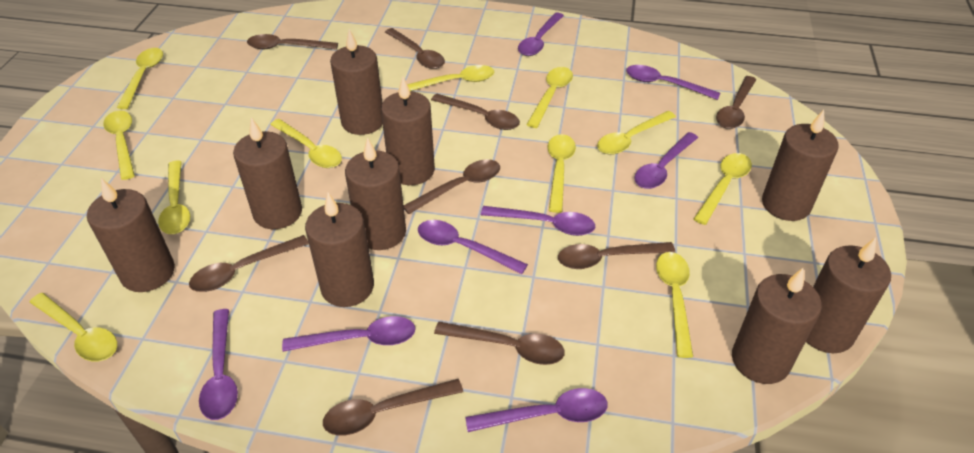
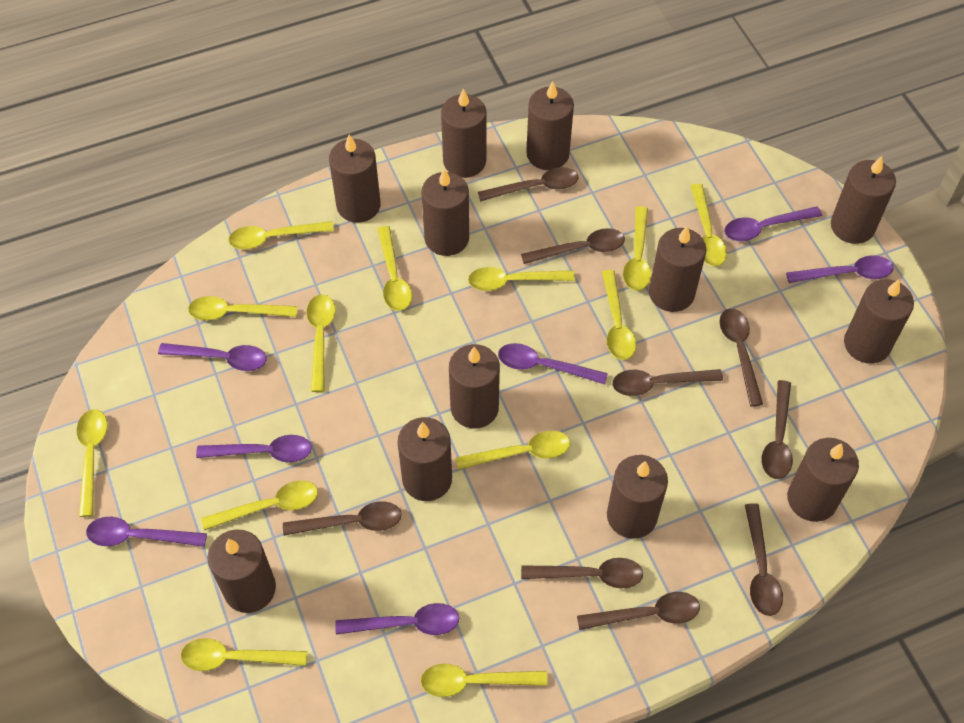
brown candle: [87,178,175,292] [233,117,302,229] [305,193,374,307] [330,29,383,135] [345,137,406,250] [381,77,435,185] [732,268,822,384] [762,110,839,221] [806,237,891,353] = 9 -> [208,529,276,613] [329,135,381,223] [397,417,452,501] [421,169,469,256] [441,88,487,178] [449,344,500,429] [526,81,574,170] [607,455,668,539] [649,226,706,312] [787,438,859,522] [831,156,896,244] [844,279,914,364] = 12
purple spoon: [199,309,238,420] [282,316,416,352] [418,220,528,274] [465,388,608,432] [481,206,595,236] [518,13,564,56] [626,65,720,100] [634,132,698,189] = 8 -> [86,517,207,547] [158,343,267,371] [196,435,312,462] [335,603,459,635] [498,343,608,384] [724,207,822,241] [786,255,893,283] = 7
yellow spoon: [29,293,117,361] [103,111,135,180] [117,48,163,109] [158,161,190,234] [270,119,342,168] [407,65,494,91] [526,67,573,128] [548,134,576,213] [597,111,676,155] [656,252,693,358] [694,153,752,225] = 11 -> [77,409,107,517] [181,638,307,671] [188,296,298,321] [201,480,318,531] [228,221,334,250] [306,294,336,392] [377,226,412,311] [420,663,548,697] [456,430,570,470] [468,267,575,291] [602,270,636,360] [623,206,651,291] [691,184,727,266] = 13

